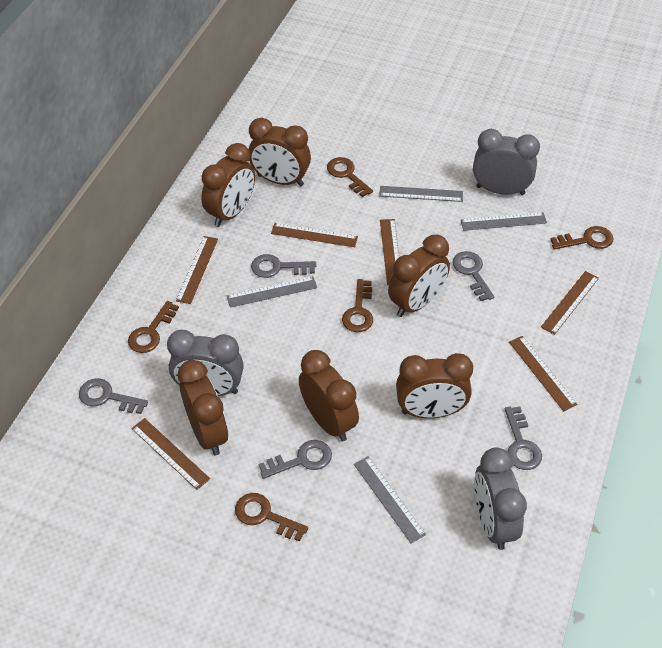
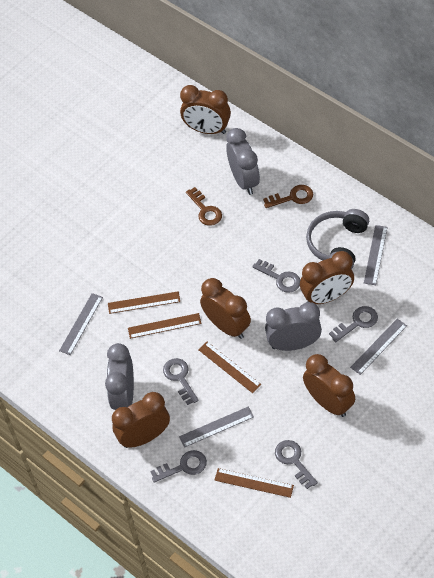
brown clock: [178,360,228,455] [201,143,255,227] [249,118,311,187] [299,350,359,441] [388,235,450,317] [396,353,473,418] = 6 -> [112,392,170,448] [180,85,231,134] [200,278,251,339] [300,251,354,304] [303,354,355,417] = 5
brown key: [128,301,179,353] [235,493,308,541] [327,157,373,197] [342,279,373,332] [550,226,614,250] = 5 -> [186,187,222,226] [263,185,313,208] = 2
brown ruler: [131,418,210,490] [176,236,218,304] [271,223,358,247] [380,219,399,285] [509,336,578,411] [541,271,599,335] = 6 -> [108,291,180,314] [128,313,201,339] [198,342,261,393] [214,468,294,498] = 4
grey headphones: none = 0 -> [306,209,369,269] = 1

